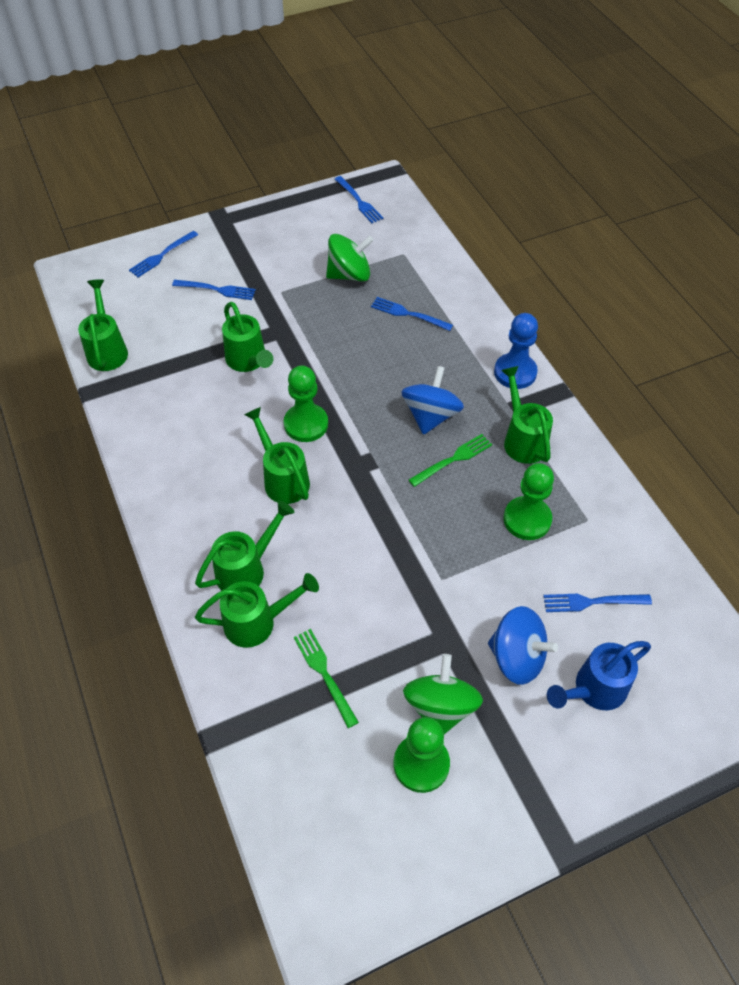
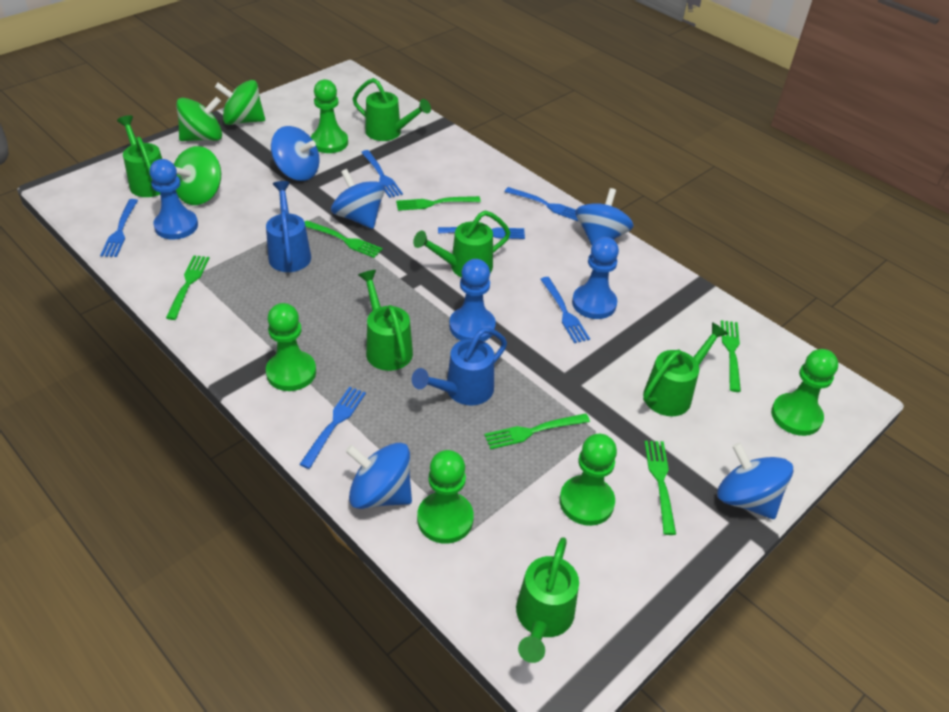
blue fork: [129,231,198,277] [172,280,256,300] [335,176,383,223] [371,297,453,331] [543,594,652,612] = 5 -> [100,199,138,257] [299,387,366,469] [361,150,403,198] [438,227,525,239] [505,187,579,221] [540,277,590,343] = 6
blue pawn: [494,313,538,389] = 1 -> [149,159,198,240] [449,259,496,341] [572,237,619,319] = 3
blue spinning top: [401,366,464,435] [488,606,558,685] = 2 -> [271,126,320,181] [331,169,385,229] [346,443,412,509] [575,188,634,246] [717,442,793,519] = 5
blue watering can: [547,641,651,710] = 1 -> [266,181,311,272] [412,328,507,406] = 2
green fork: [294,629,359,728] [409,434,492,487] = 2 -> [166,255,209,320] [305,221,383,258] [396,196,481,211] [484,413,590,450] [644,441,676,535] [721,320,741,392] = 6
green pawn: [284,365,328,442] [394,717,450,793] [503,463,554,540] = 3 -> [266,303,316,391] [311,79,348,153] [417,450,474,544] [560,434,617,526] [771,349,838,436] = 5
green spinning top: [326,234,374,282] [403,654,483,734] = 2 -> [174,146,221,205] [176,97,222,141] [215,80,265,125] = 3

